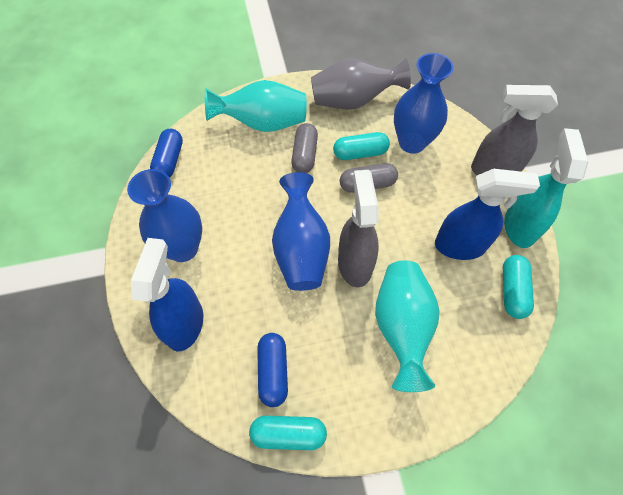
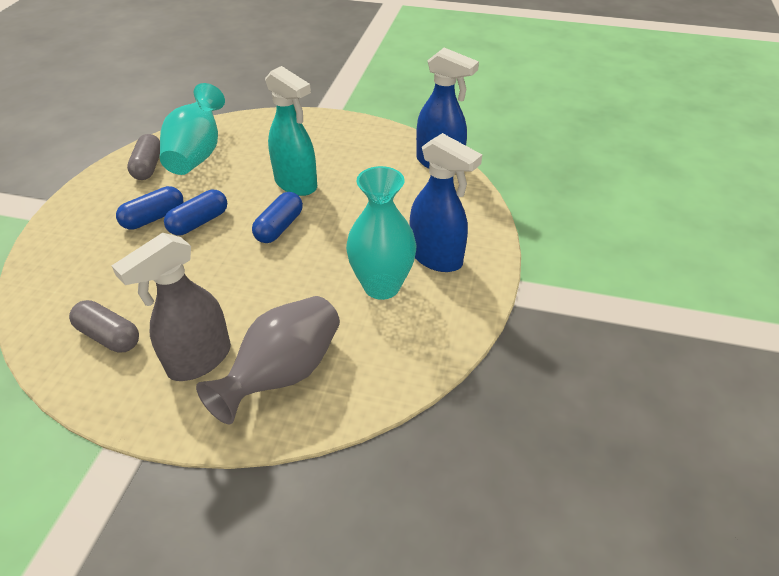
blue capsule: [150,129,183,178] [257,333,288,407] = 2 -> [116,186,183,230] [164,190,227,235] [252,192,303,243] = 3
blue vase: [127,169,202,262] [272,172,330,291] [394,53,454,154] = 3 -> none = 0
grey spray bottle: [338,170,379,287] [471,85,558,175] = 2 -> [112,233,231,381] = 1
turquoise capsule: [249,416,327,450] [333,132,390,160] [503,255,534,319] = 3 -> none = 0

